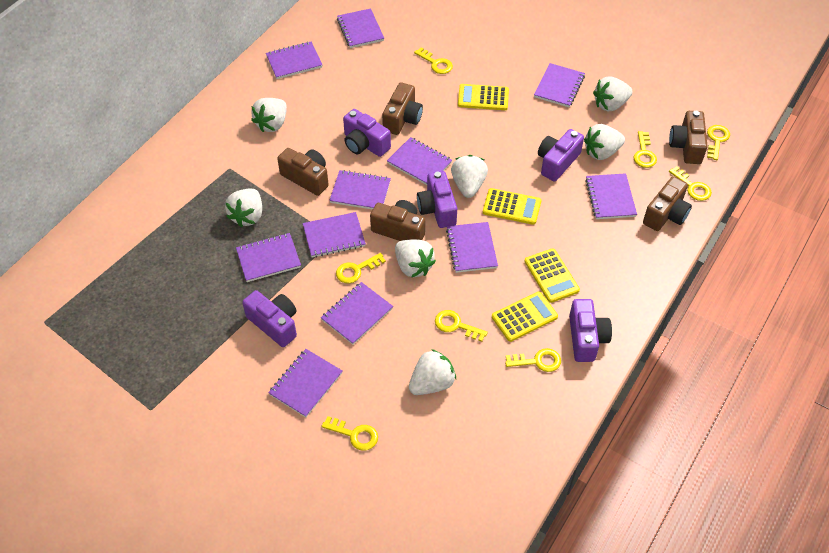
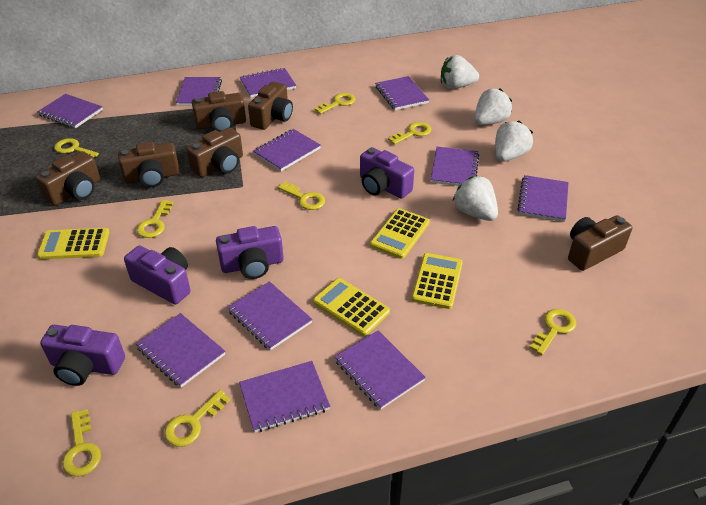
brown camera: [277,148,329,196] [370,200,425,241] [382,83,423,135] [643,176,692,231] [669,111,708,164] = 5 -> [36,151,100,206] [118,142,180,187] [187,127,243,177] [192,91,246,132] [248,82,293,130] [568,215,633,271] = 6
purple camera: [242,290,297,347] [343,109,391,157] [417,171,457,228] [538,129,584,182] [569,299,612,362] = 5 -> [40,325,125,386] [124,246,191,305] [216,226,284,279] [360,147,414,199] = 4
white strawberry: [225,189,262,227] [251,98,287,132] [395,239,436,278] [409,349,456,395] [451,155,488,198] [584,124,625,160] [593,76,633,112] = 7 -> [441,55,479,89] [453,176,498,221] [474,88,512,125] [495,121,533,162] = 4

